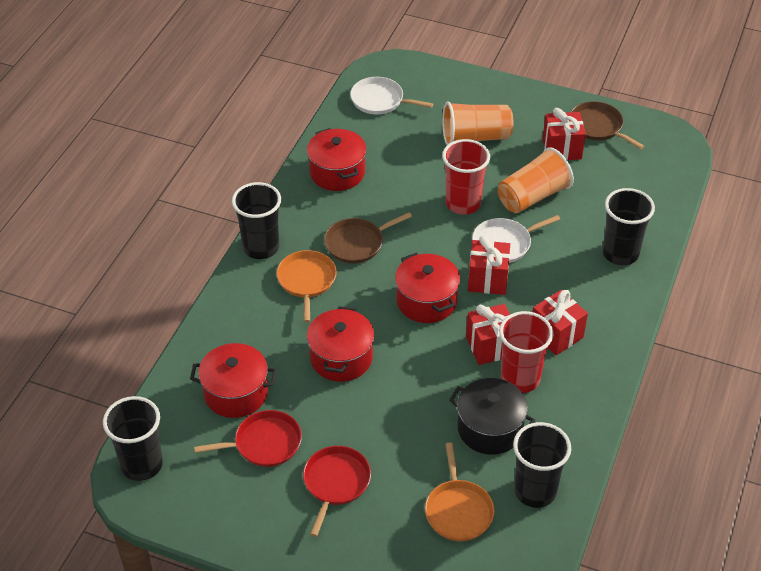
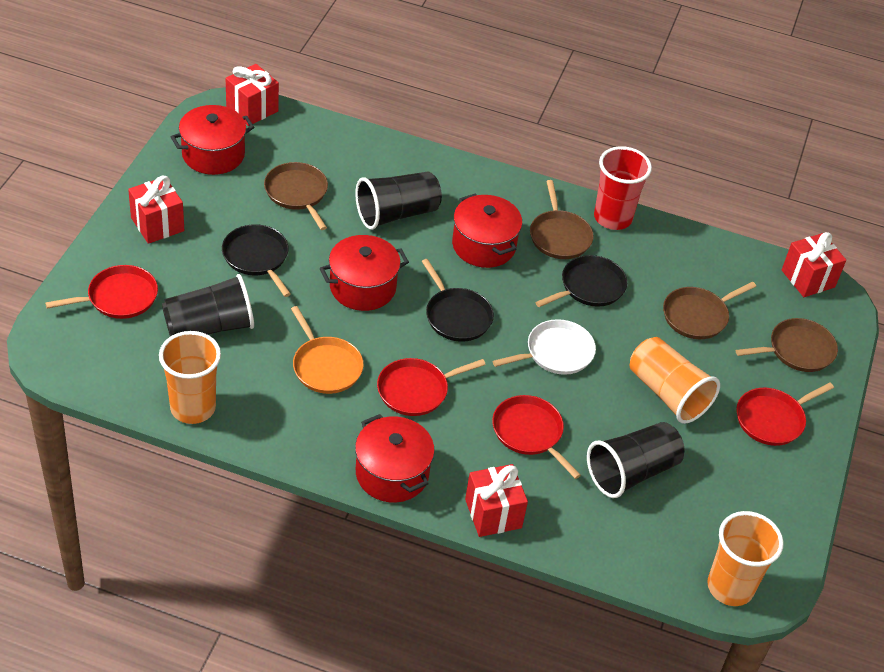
black cup: [103,396,163,481] [232,182,281,259] [513,422,571,508] [602,188,655,265] = 4 -> [162,274,254,337] [355,172,442,230] [587,422,684,498] = 3
black pan: none = 0 -> [222,224,291,297] [421,259,494,342] [535,255,627,307] = 3
black pot: [449,378,536,455] = 1 -> none = 0
brown pan: [324,212,412,263] [571,101,644,149] = 2 -> [264,162,328,230] [530,180,594,259] [663,282,756,339] [736,318,838,372] = 4
orange cup: [442,101,513,145] [498,147,574,213] = 2 -> [159,331,221,424] [630,337,720,424] [707,511,784,606] = 3
orange pan: [277,250,337,323] [425,443,495,541] = 2 -> [291,306,364,394] = 1
red cup: [442,139,490,215] [499,311,553,393] = 2 -> [594,146,652,230] = 1
red pan: [194,410,302,467] [303,446,371,537] = 2 -> [45,265,158,319] [377,358,486,416] [492,395,581,479] [736,382,834,446] = 4
white pan: [350,77,433,114] [472,215,561,263] = 2 -> [492,319,596,375] = 1

